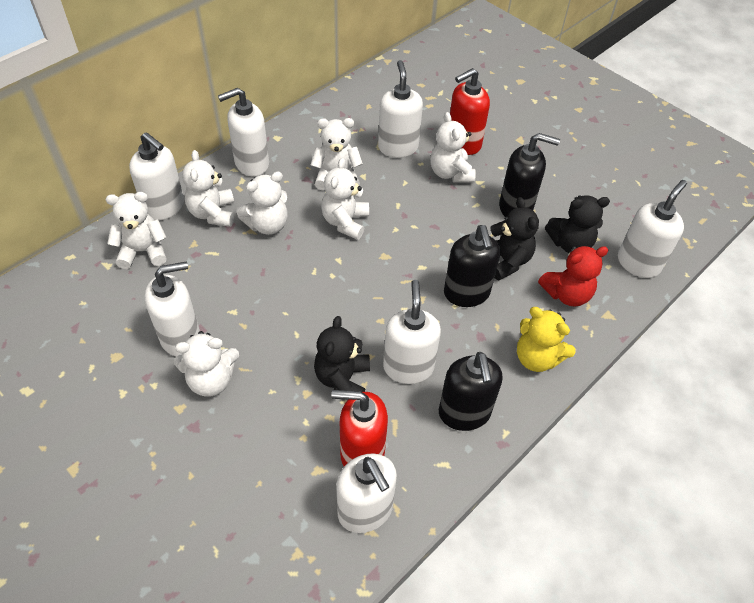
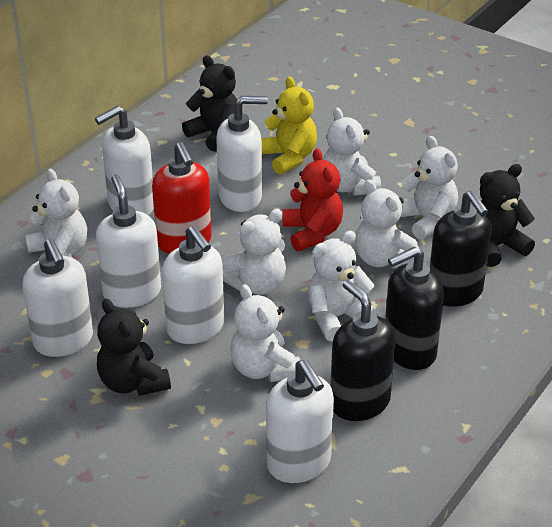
red soap dispenser: [331,390,388,466] [450,68,490,155] = 2 -> [152,142,212,254] = 1
white soap dispenser: [129,132,184,220] [144,261,200,356] [218,88,269,176] [336,453,397,533] [378,60,423,158] [383,280,441,384] [618,180,687,278] = 7 -> [22,238,93,357] [95,105,154,215] [96,174,161,308] [162,226,224,344] [216,96,268,212] [266,360,334,483] = 6

